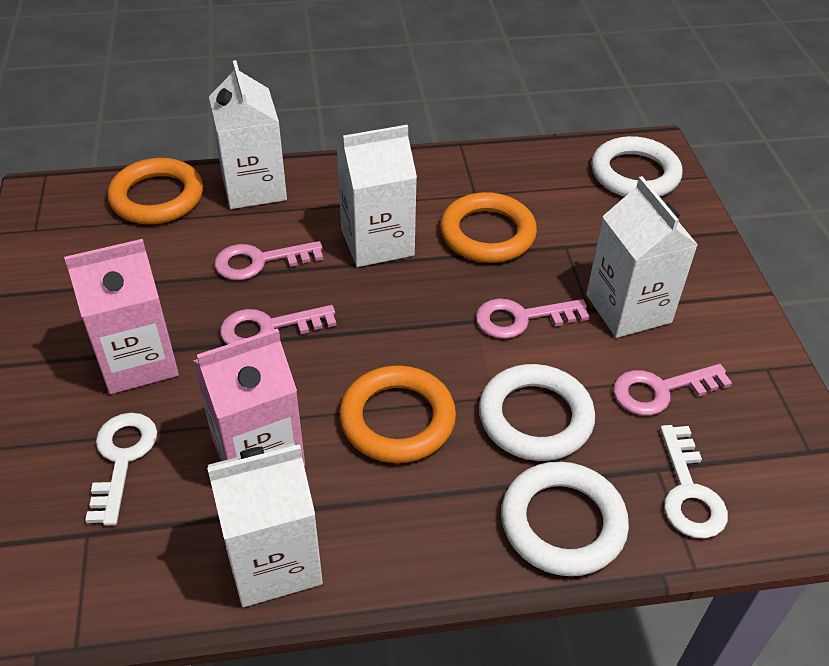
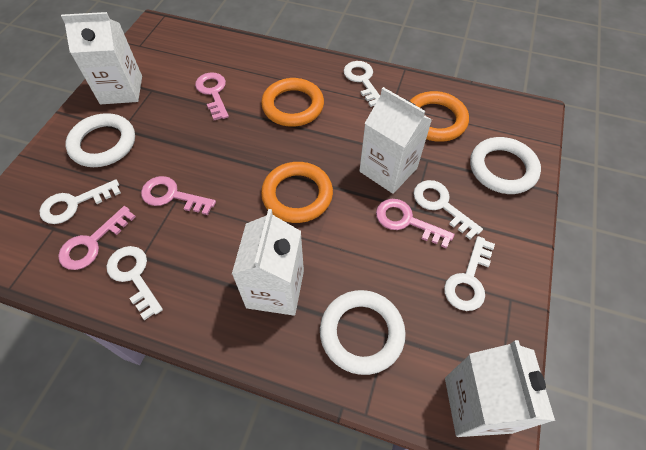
pink carton: [64,239,179,394] [193,328,305,467] = 2 -> none = 0
white key: [85,413,157,525] [660,425,728,539] = 2 -> [39,179,121,224] [106,246,163,320] [343,61,380,107] [413,180,483,240] [444,236,495,311] = 5

